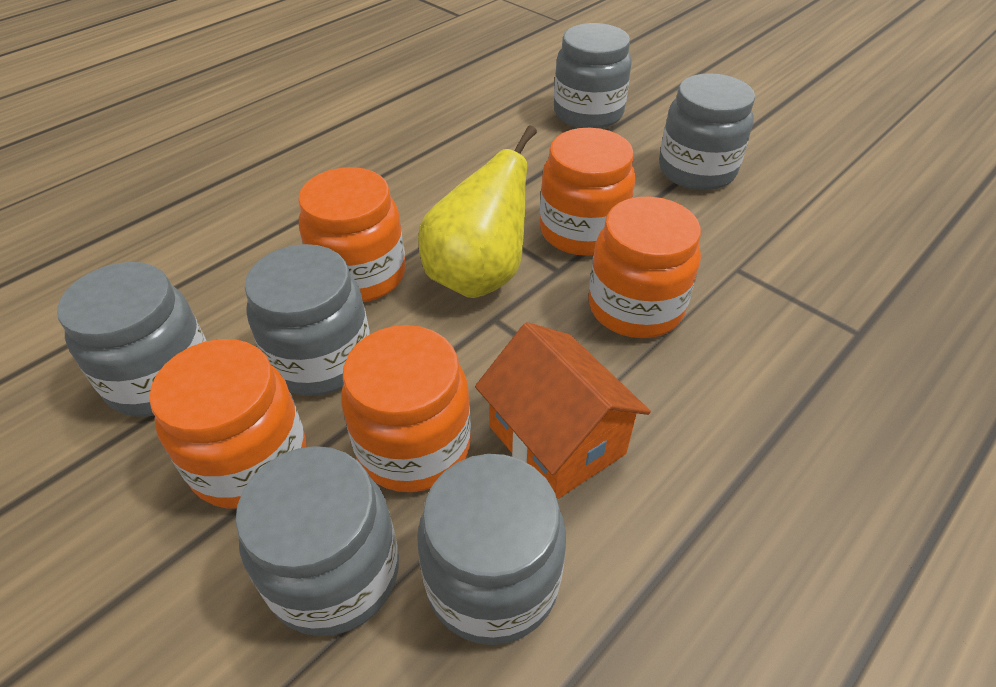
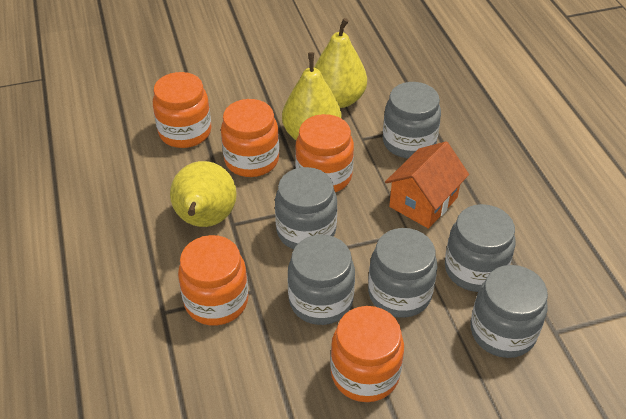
yellow pear: [418,125,537,298] = 1 -> [170,161,237,227] [282,52,342,140] [314,18,367,108] = 3

